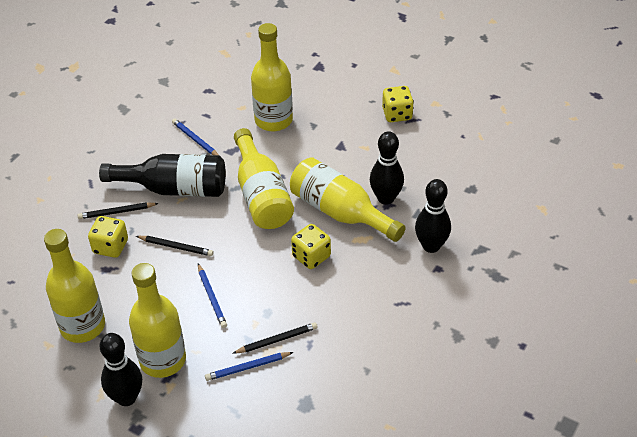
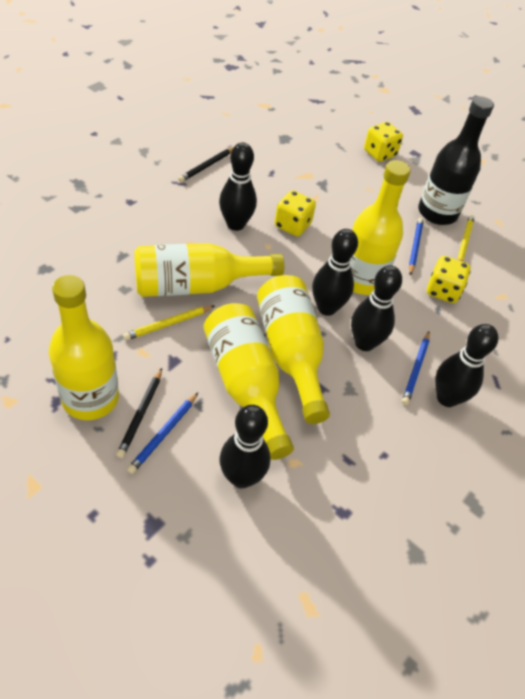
black bowling pin: [99,333,142,406] [370,131,404,205] [415,179,451,253] = 3 -> [219,142,257,231] [219,405,270,488] [312,229,358,316] [351,265,402,351] [435,324,498,407] = 5
black pencil: [78,202,159,219] [136,236,214,256] [232,322,318,354] = 3 -> [116,368,162,458] [178,147,234,182] = 2
yellow pencil: none = 0 -> [123,306,214,340] [457,215,474,262] = 2

